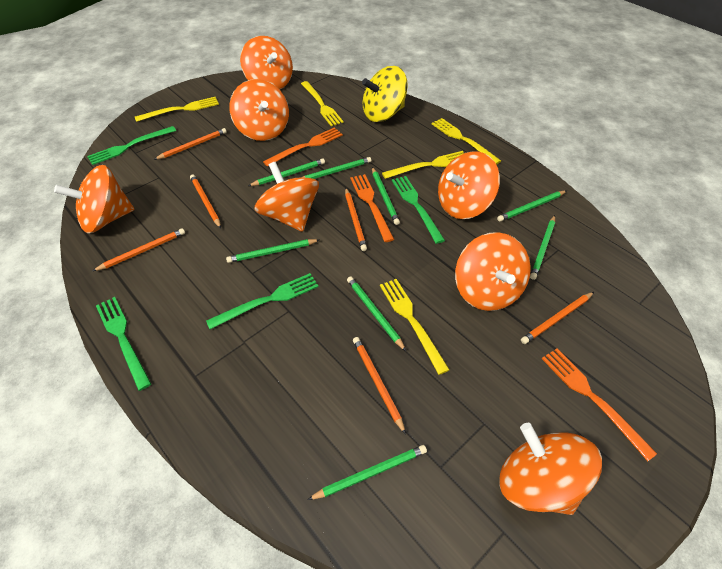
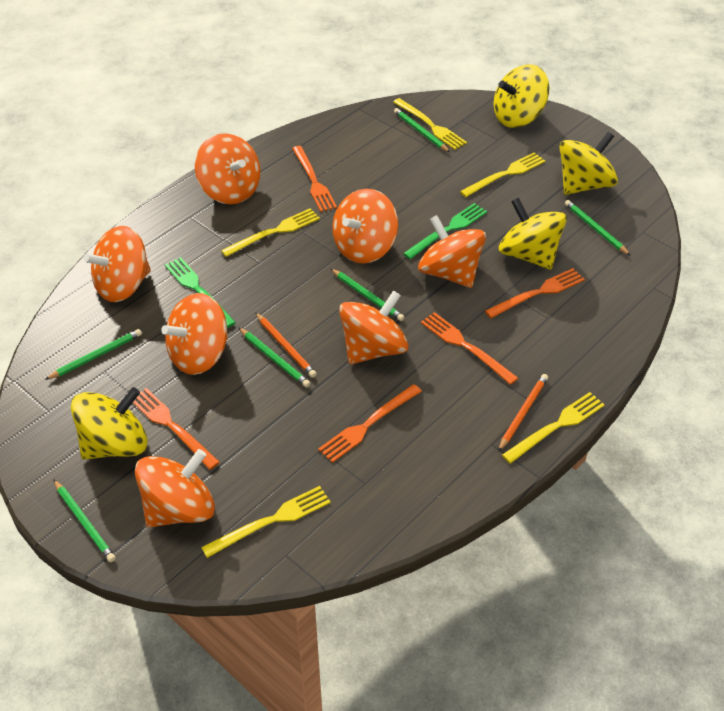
green fork: [87,126,176,165] [96,297,151,391] [206,273,319,329] [392,176,445,244] = 4 -> [165,257,236,328] [403,203,487,259] = 2
green pencil: [226,239,319,263] [248,158,325,186] [301,157,371,179] [307,445,427,500] [347,276,406,351] [372,167,400,225] [497,191,566,222] [530,215,555,280] = 8 -> [45,329,142,380] [53,479,116,562] [238,327,310,387] [330,268,404,321] [394,108,450,152] [565,200,631,256] = 6
orange fork: [263,127,343,167] [350,174,394,242] [542,349,657,461] = 3 -> [133,388,220,470] [292,146,337,212] [318,384,422,463] [421,312,518,385] [485,268,585,318] = 5
orange pencil: [93,228,185,271] [154,128,227,160] [190,175,221,228] [345,188,367,251] [353,337,406,434] [521,292,594,344] = 6 -> [255,312,317,378] [498,374,548,452] = 2
yellow spinning top: [362,66,408,122] = 1 -> [71,387,147,460] [494,64,550,128] [499,197,567,270] [559,132,618,195] = 4

